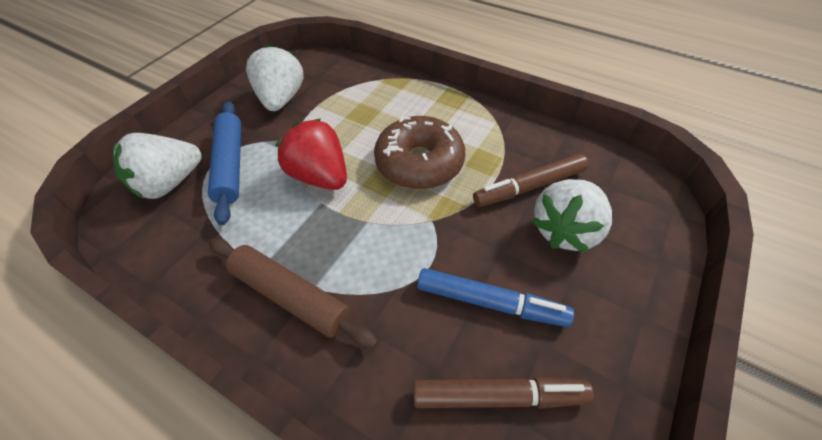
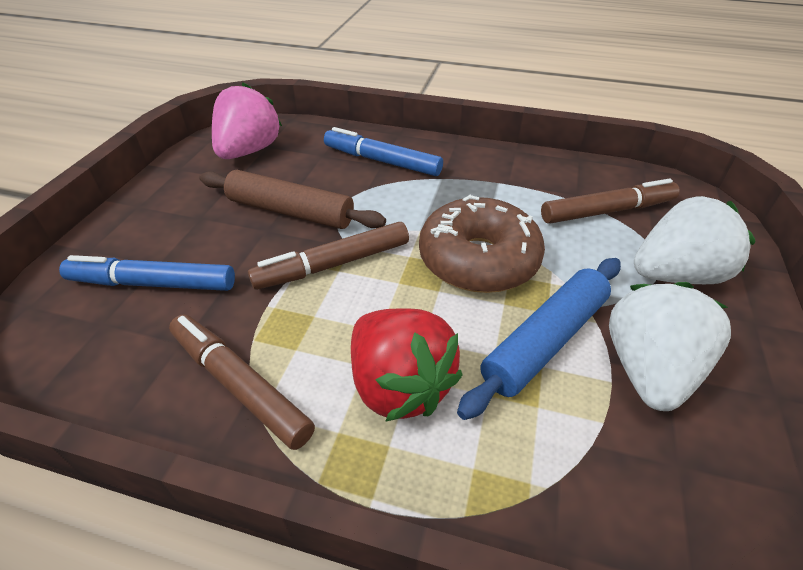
blue marker: [417,268,574,327] = 1 -> [59,255,235,291] [324,127,443,176] = 2
brown marker: [414,377,594,409] [473,154,589,207] = 2 -> [169,315,315,450] [248,222,409,290] [541,178,680,224] = 3
pink strawberry: none = 0 -> [212,83,282,159] = 1
white strawberry: [113,133,201,199] [246,44,304,111] [532,179,612,252] = 3 -> [609,282,731,411] [634,196,756,284] = 2

